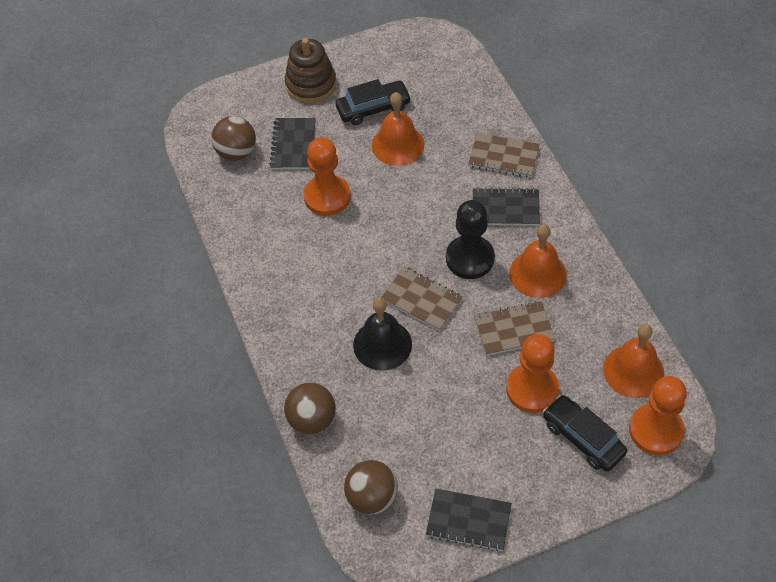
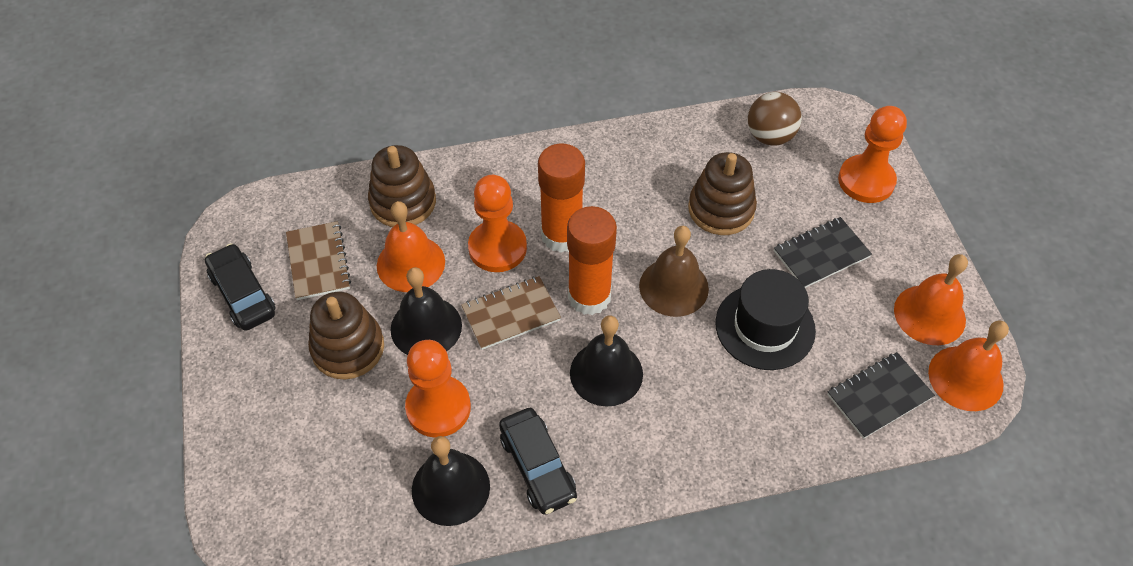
black bell: [353,297,412,371] = 1 -> [391,267,462,355] [412,436,490,526] [570,316,643,407] = 3
black hat: none = 0 -> [715,269,816,370] = 1
black notebook: [270,118,316,169] [426,489,512,551] [473,188,540,226] = 3 -> [774,217,872,288] [827,352,935,439] = 2
black pawn: [446,200,495,279] = 1 -> none = 0
brown ball: [211,116,256,161] [284,382,336,434] [344,460,398,515] = 3 -> [748,92,802,146] = 1
brown bell: none = 0 -> [639,226,709,317] = 1
brown notebook: [381,267,463,331] [468,133,540,178] [474,301,555,356] = 3 -> [286,221,351,300] [461,276,561,350] = 2
brown stacking toy: [285,38,337,103] = 1 -> [308,292,384,380] [368,145,436,227] [688,152,757,235] = 3
orange glue stick: none = 0 -> [538,143,585,253] [567,206,617,315] = 2

